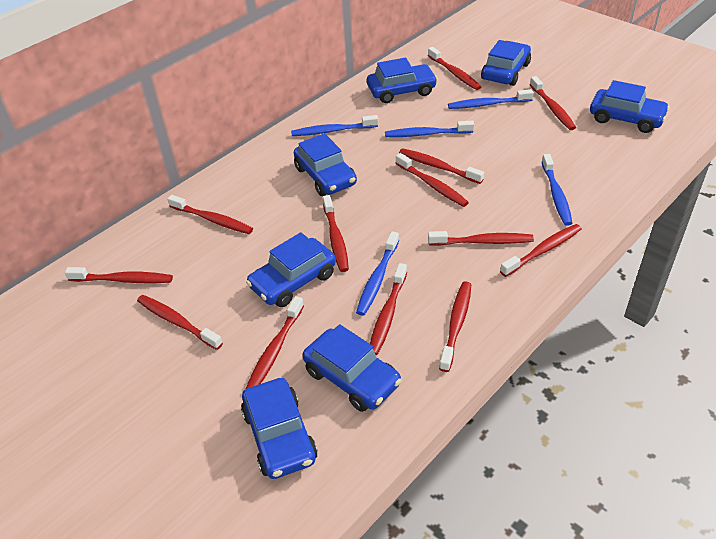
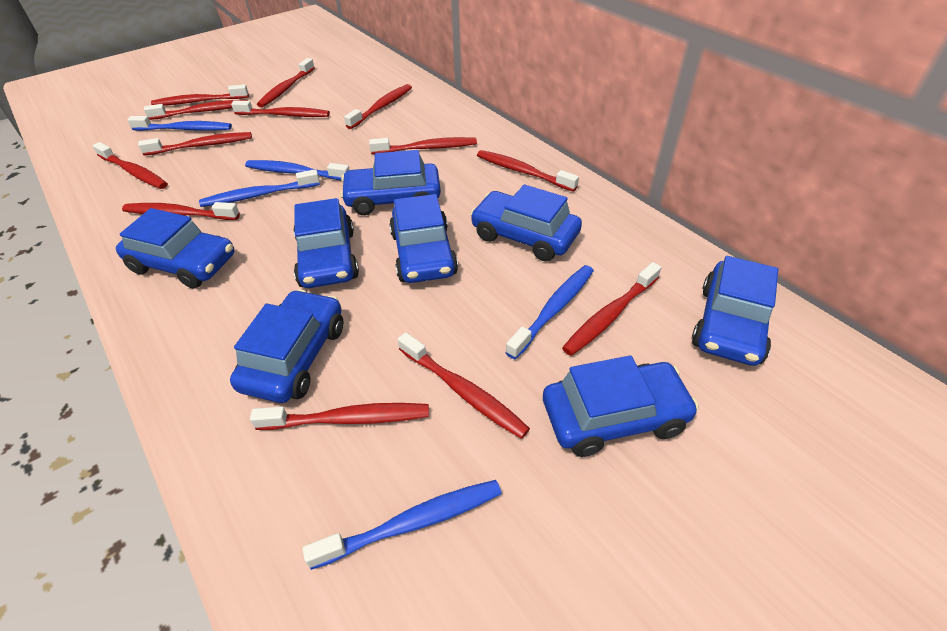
blue car: [241,378,318,479] [246,232,336,307] [294,133,357,196] [302,324,402,412] [367,58,438,103] [481,40,531,86] [590,80,670,133] = 7 -> [116,208,234,289] [230,289,343,403] [293,198,359,288] [340,150,441,215] [389,194,458,283] [470,184,582,261] [543,355,699,457] [692,256,778,366] = 8

